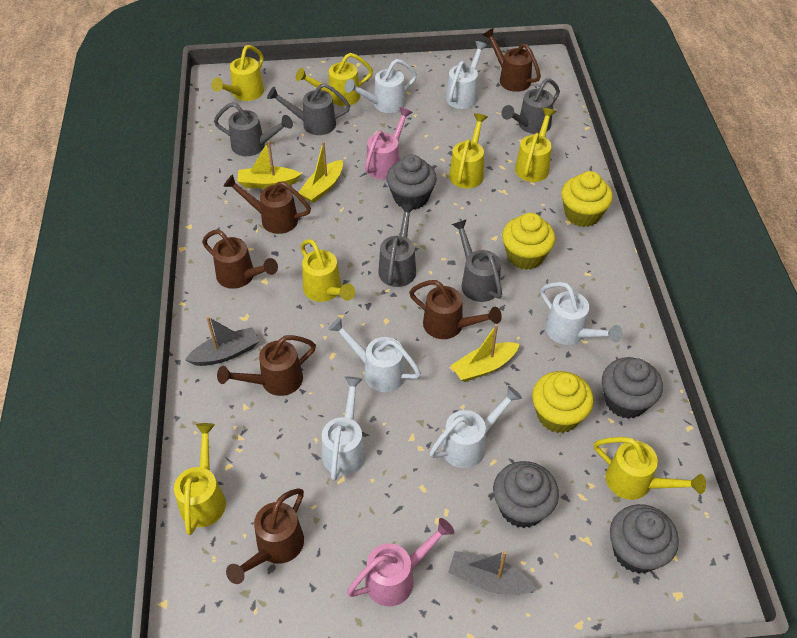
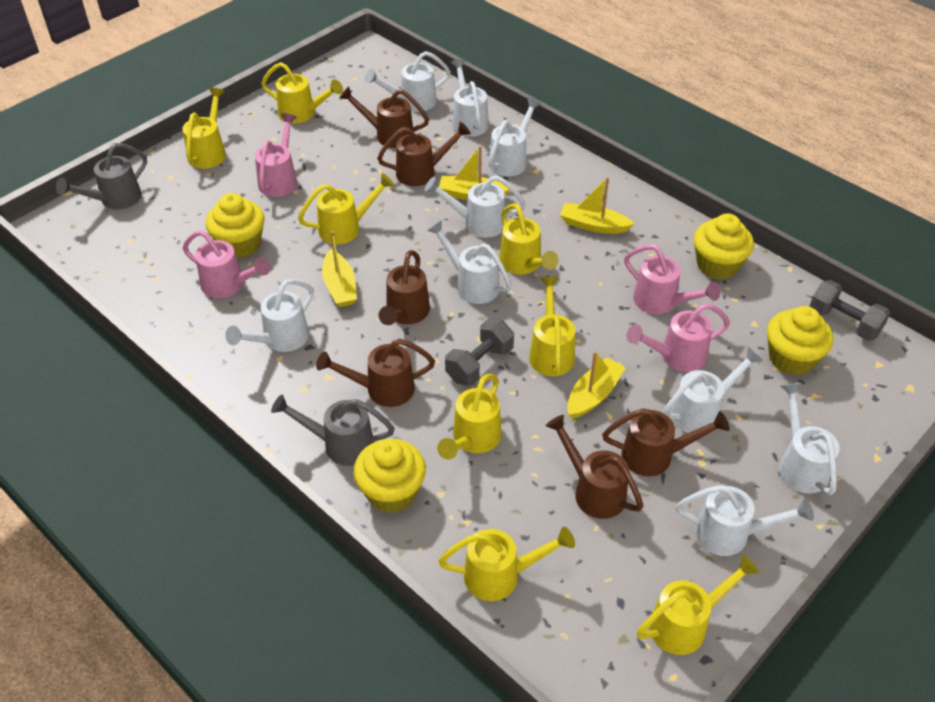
grey boat: [185,317,259,366] [448,551,537,595] = 2 -> none = 0
grey cupcake: [386,154,437,210] [493,461,559,528] [602,357,663,419] [610,504,679,574] = 4 -> none = 0
grey dumbbell: none = 0 -> [445,319,514,386] [809,280,890,341] = 2
grey watering can: [214,102,293,156] [267,83,350,135] [378,204,416,287] [452,219,502,302] [501,78,560,134] = 5 -> [56,143,147,210] [271,395,395,466] = 2
pink watering can: [347,518,454,606] [365,107,413,180] = 2 -> [183,230,271,298] [255,113,297,197] [624,244,720,314] [627,303,730,372] = 4
white watering can: [322,377,366,481] [328,317,421,392] [345,59,417,113] [430,386,522,468] [446,41,488,109] [540,282,623,345] = 6 -> [225,279,314,352] [365,51,451,112] [424,175,526,238] [427,220,512,304] [451,58,489,137] [489,97,542,177] [663,347,763,433] [676,485,814,556] [779,383,840,495] = 9
yellow boat: [237,141,301,189] [298,142,343,203] [451,324,520,382] = 3 -> [322,231,357,307] [439,146,510,200] [560,177,634,234] [567,351,626,419] = 4
yellow cupcake: [502,213,555,270] [532,371,594,433] [561,171,613,227] = 3 -> [205,193,265,258] [353,439,426,513] [694,213,754,280] [767,306,833,375] = 4
yellow watering can: [174,423,226,535] [211,45,264,101] [296,53,373,106] [300,239,355,302] [449,113,488,188] [515,108,556,182] [594,437,706,500] = 7 -> [183,87,226,169] [261,62,343,123] [298,173,394,245] [437,374,502,460] [438,527,575,601] [499,203,559,275] [529,277,575,376] [637,554,760,655] = 8

